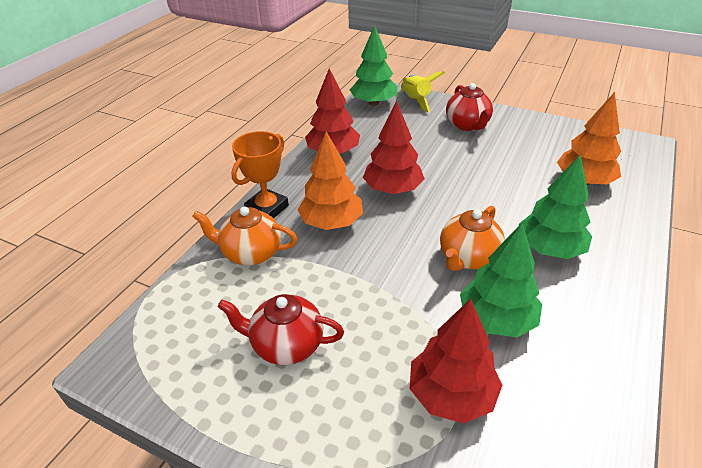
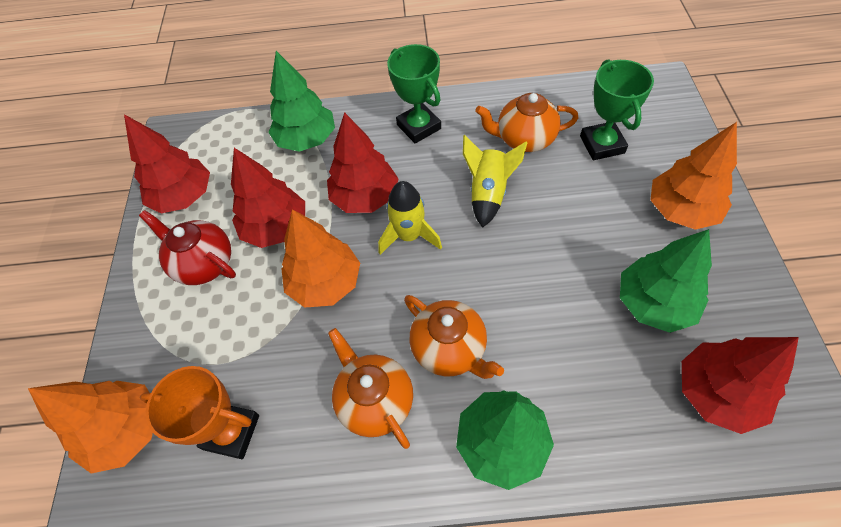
green trophy: none = 0 -> [387,44,441,143] [580,59,654,160] = 2
orange teapot: [192,207,297,265] [440,206,505,271] = 2 -> [328,328,413,449] [404,295,504,379] [475,93,578,152] = 3
orange tree: [298,131,363,230] [557,92,621,185] = 2 -> [28,381,153,474] [282,209,360,308] [651,122,737,230] = 3
red teapot: [218,294,344,365] [446,83,493,131] = 2 -> [139,210,236,285] = 1
red tree: [305,69,360,153] [363,101,425,194] [410,299,502,424] = 3 -> [124,114,210,213] [231,148,305,248] [327,112,399,213] [682,337,799,434] = 4
yellow rocket: [401,71,445,112] = 1 -> [378,181,442,255] [463,135,527,228] = 2

